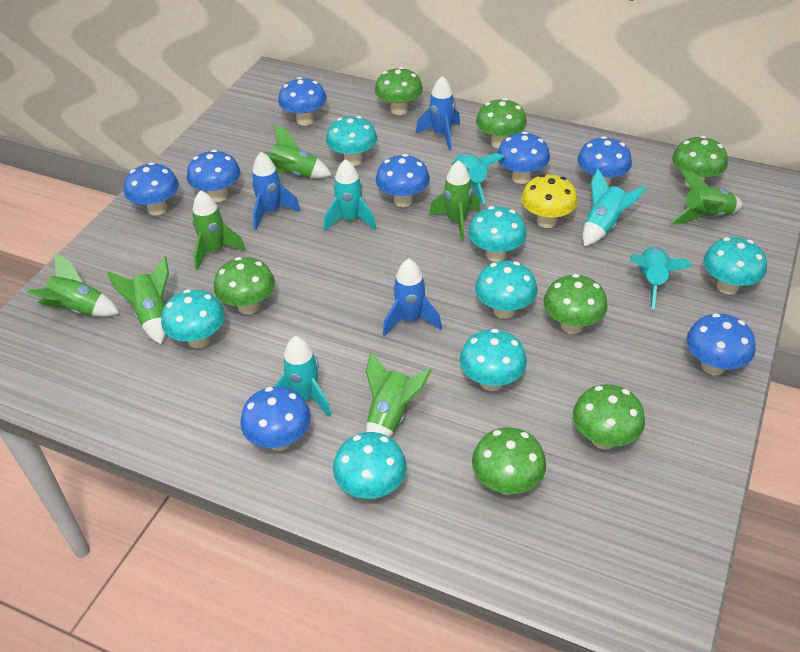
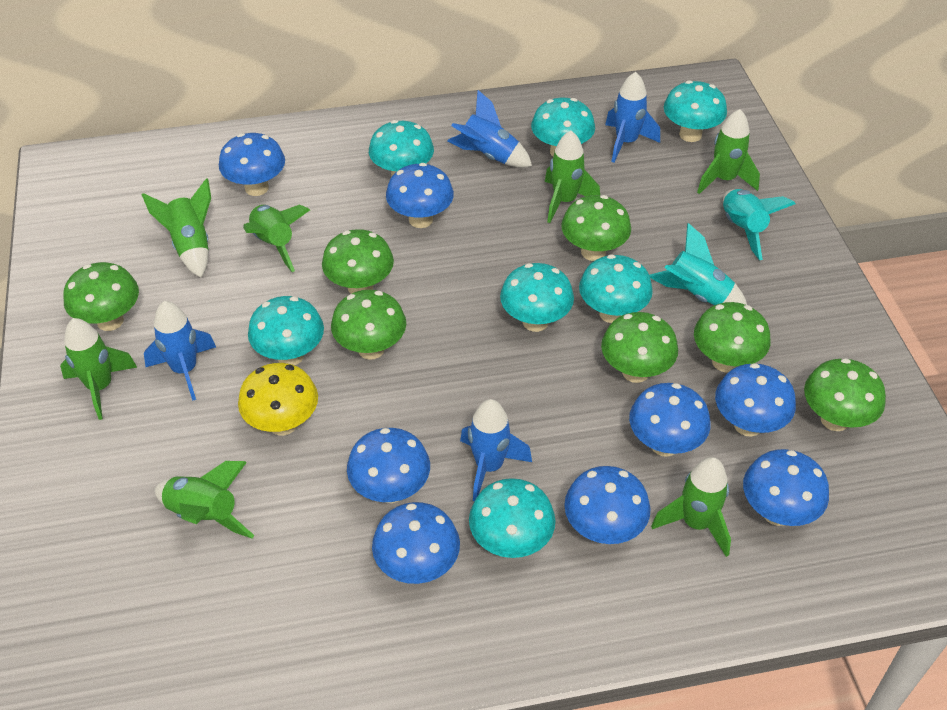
blue rocket: [251,152,301,230] [383,258,442,336] [416,76,460,151] = 3 -> [144,301,216,401] [447,90,532,168] [460,399,532,501] [605,72,660,163] = 4
turquoise rocket: [274,336,331,417] [324,159,377,231] [452,153,504,204] [583,169,646,247] [630,246,692,310] = 5 -> [649,223,747,305] [723,189,795,260] = 2

